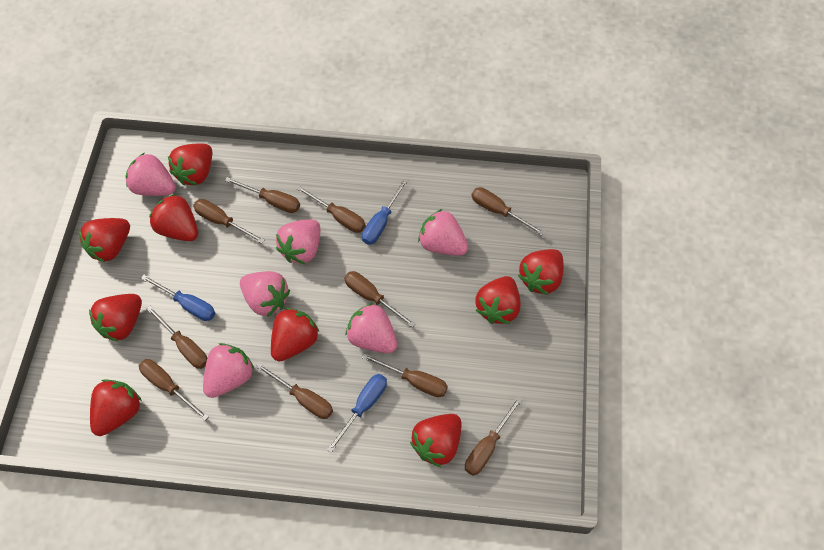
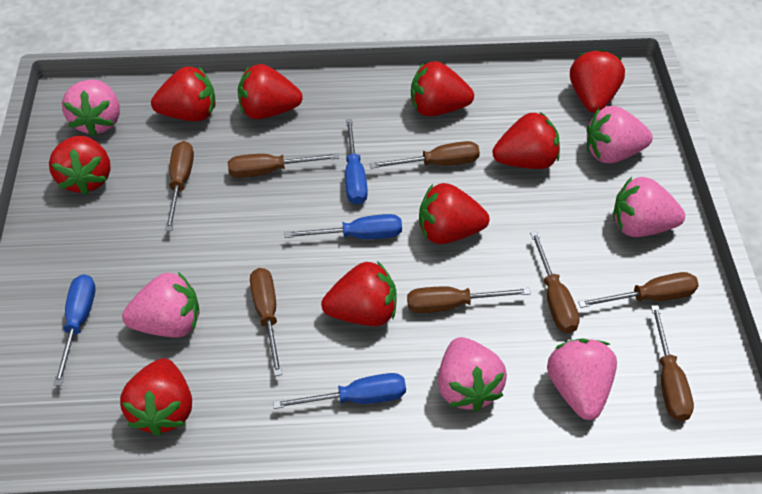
blue screwdriver: [141,275,215,321] [327,374,387,453] [362,179,408,245] = 3 -> [53,274,96,386] [273,373,406,409] [284,214,402,239] [345,119,368,205] = 4
brown screwdriver: [139,359,209,421] [147,306,208,369] [193,199,265,243] [225,177,300,213] [256,363,333,419] [296,185,366,233] [344,271,416,327] [362,353,448,397] [465,397,523,476] [471,187,544,235] = 10 -> [165,141,194,231] [228,153,339,178] [250,268,282,376] [370,141,480,169] [407,287,531,313] [530,231,580,333] [578,272,699,308] [651,305,694,421] = 8

